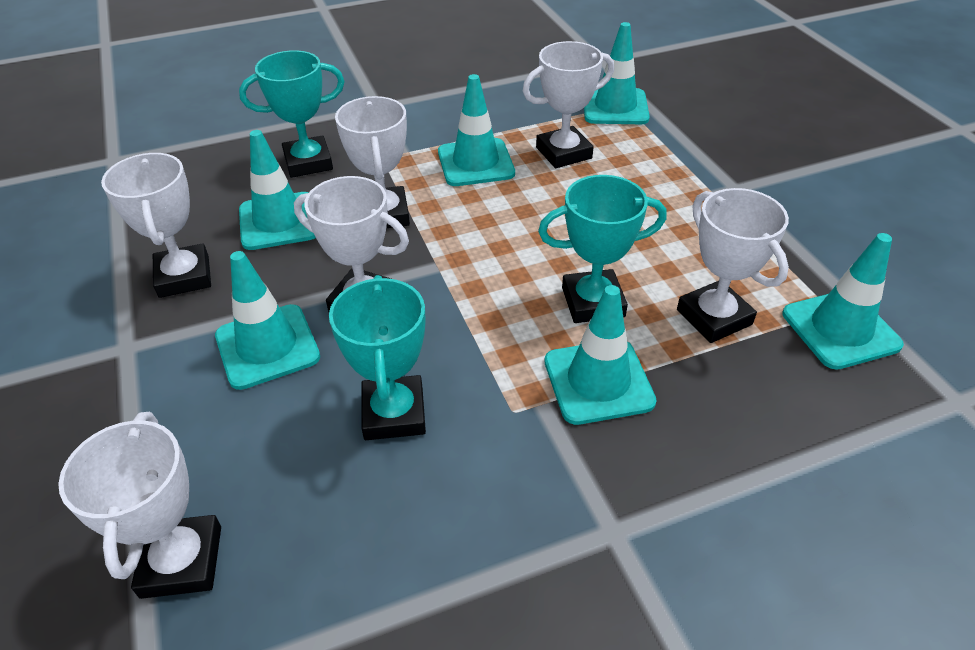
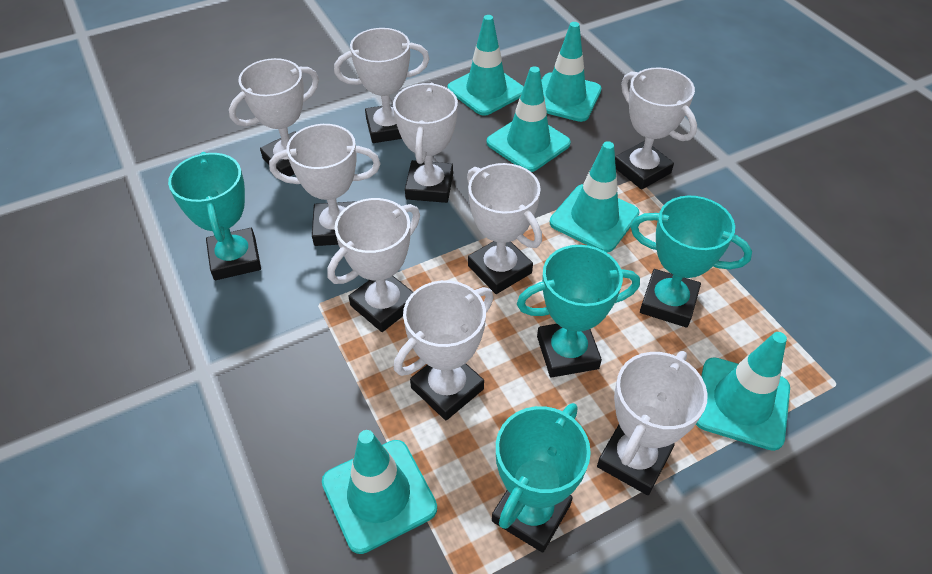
turquoise trophy: [239,50,345,178] [329,275,426,440] [538,175,667,323] = 3 -> [168,152,261,280] [492,403,591,553] [517,245,640,378] [631,196,752,328] = 4
white trophy: [58,412,221,599] [101,153,211,298] [294,176,409,312] [335,96,410,228] [523,41,614,168] [677,188,789,343] = 6 -> [229,58,319,176] [269,124,380,246] [327,198,420,332] [334,28,430,143] [393,83,458,203] [394,280,494,420] [467,163,542,294] [597,351,708,495] [615,68,697,190] = 9

